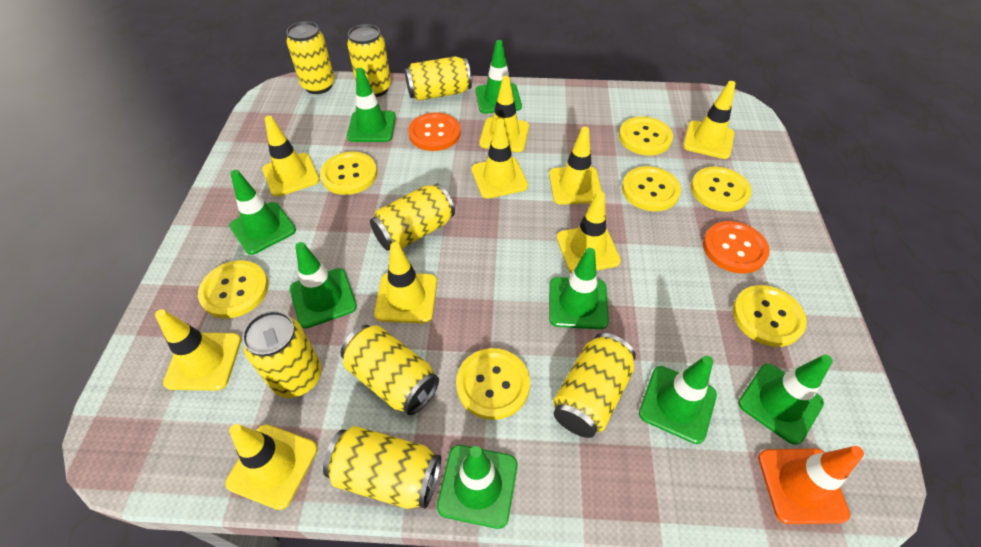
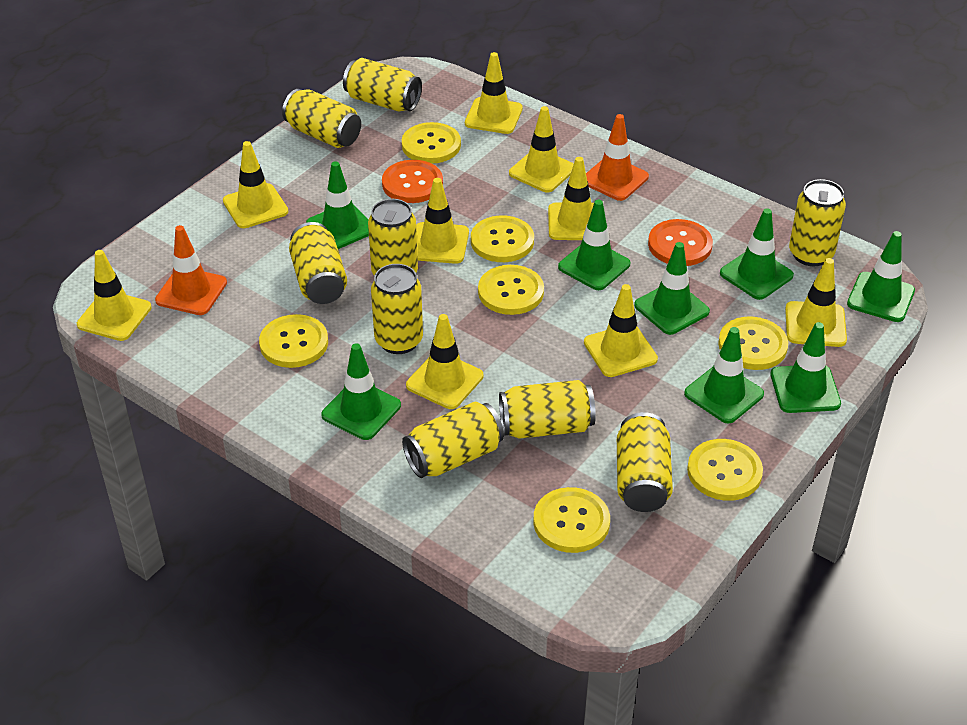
orange traffic cone: [758,446,864,524] = 1 -> [155,225,227,315] [586,114,649,201] = 2
yellow can: [242,311,322,398] [286,21,335,94] [323,426,441,509] [340,325,439,415] [347,24,391,97] [370,184,455,251] [405,56,472,101] [553,333,636,438] = 8 -> [282,89,361,148] [289,222,347,304] [343,58,422,111] [368,199,418,276] [371,264,423,354] [402,402,504,478] [499,380,596,439] [617,412,673,512] [789,179,846,266] = 9

